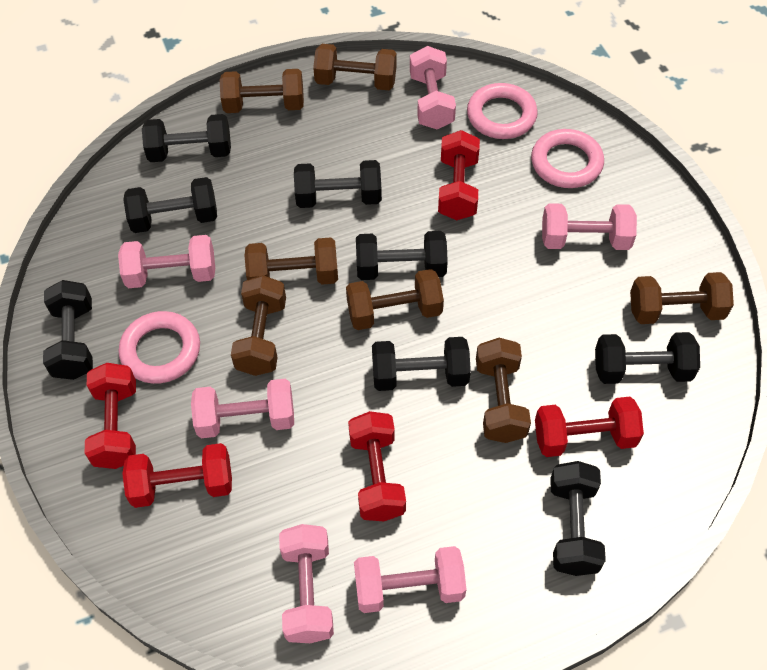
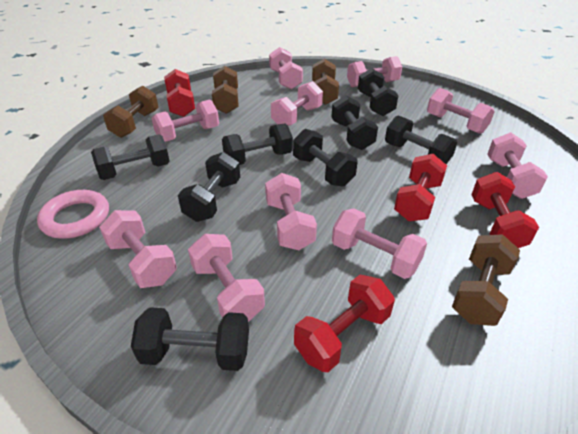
brown dumbbell: [220,69,304,113] [231,275,286,376] [245,237,338,285] [313,44,397,90] [346,269,444,330] [476,338,531,443] [630,272,734,324] = 7 -> [103,86,159,138] [212,66,239,114] [312,59,339,105] [452,234,520,326] = 4
pink dumbbell: [118,235,215,288] [191,379,294,438] [279,524,334,643] [354,546,467,613] [410,46,456,129] [542,203,637,250] = 6 -> [99,210,177,288] [151,99,219,142] [188,234,265,322] [265,173,317,250] [269,47,303,89] [271,81,323,126] [332,208,427,279] [347,56,402,87] [427,88,495,134] [487,132,548,199] = 10
pink ring: [119,311,200,384] [467,83,538,139] [531,129,604,188] = 3 -> [37,190,109,239] = 1
red dumbbell: [85,363,136,469] [122,443,232,508] [348,411,406,521] [438,130,480,220] [535,397,644,457] = 5 -> [164,69,195,117] [294,275,395,372] [394,154,447,221] [471,172,539,248] = 4

